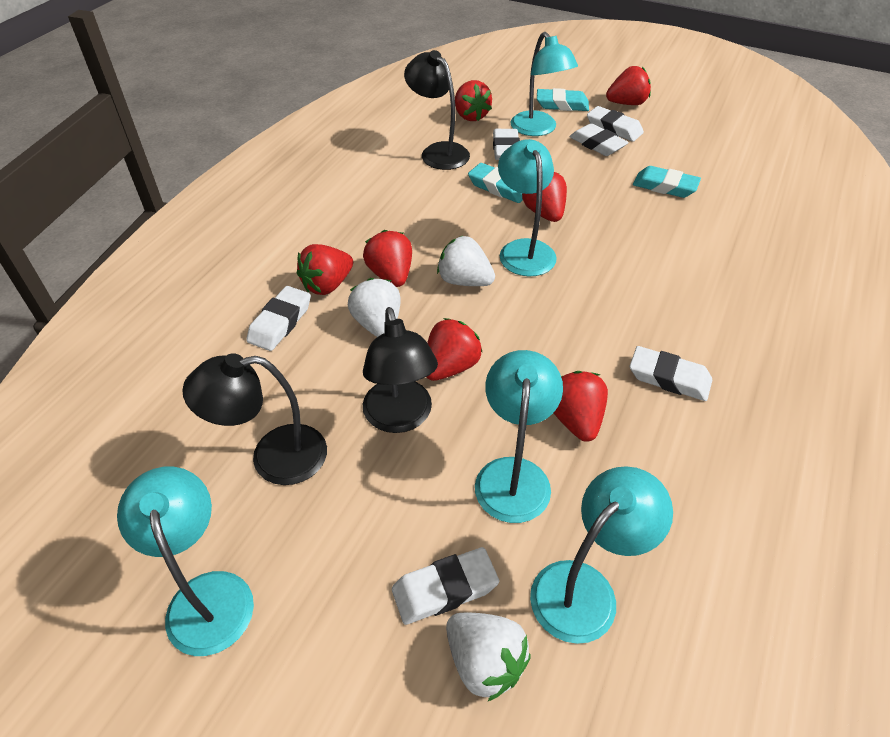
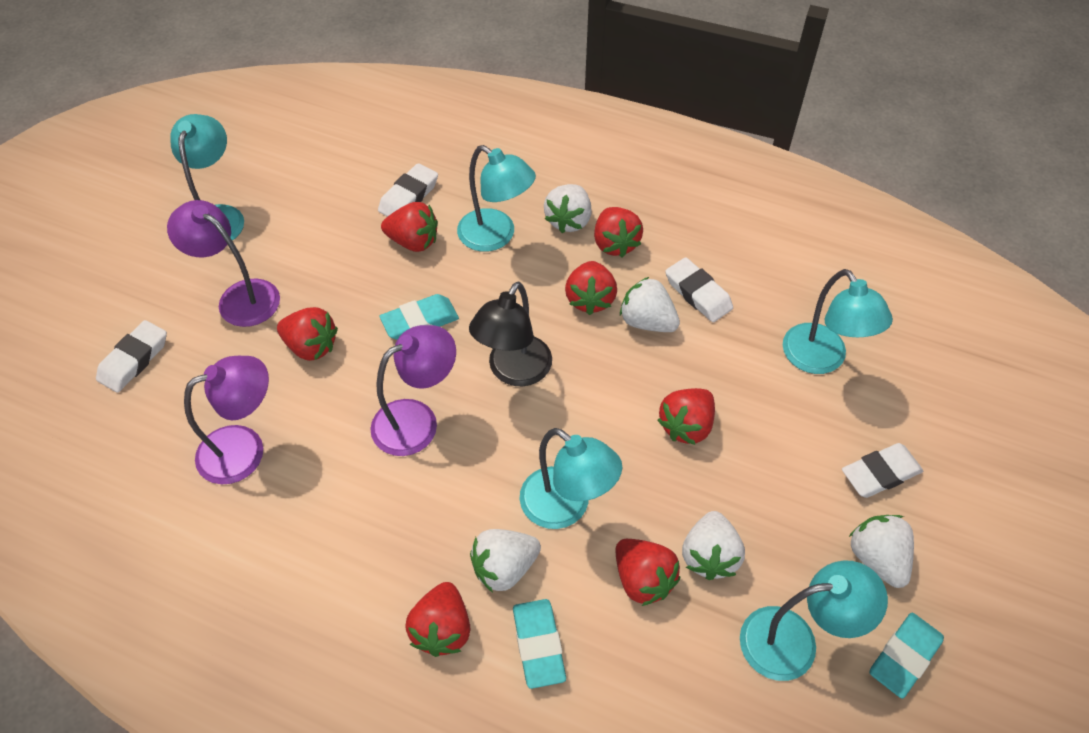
black lamp: [182,353,327,485] [363,307,438,433] [404,50,470,170] = 3 -> [469,282,552,386] = 1
purple lamp: none = 0 -> [167,200,280,327] [184,356,269,484] [370,325,456,456] = 3
white eraser: [246,286,311,351] [392,547,499,625] [493,129,520,160] [570,123,629,156] [587,106,644,141] [630,346,712,401] = 6 -> [96,320,167,393] [378,163,438,217] [665,257,733,322] [842,443,923,498] = 4
white strawberry: [348,278,401,337] [437,236,495,286] [446,612,531,702] = 3 -> [470,529,541,593] [544,184,591,233] [620,277,680,332] [682,511,745,580] [849,515,914,588] = 5

